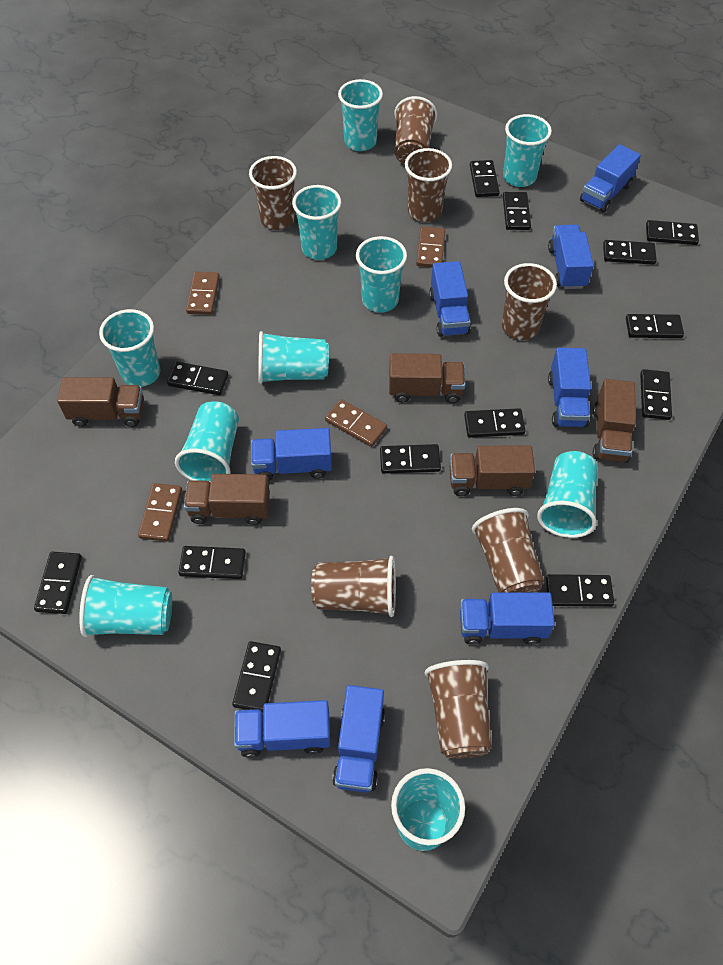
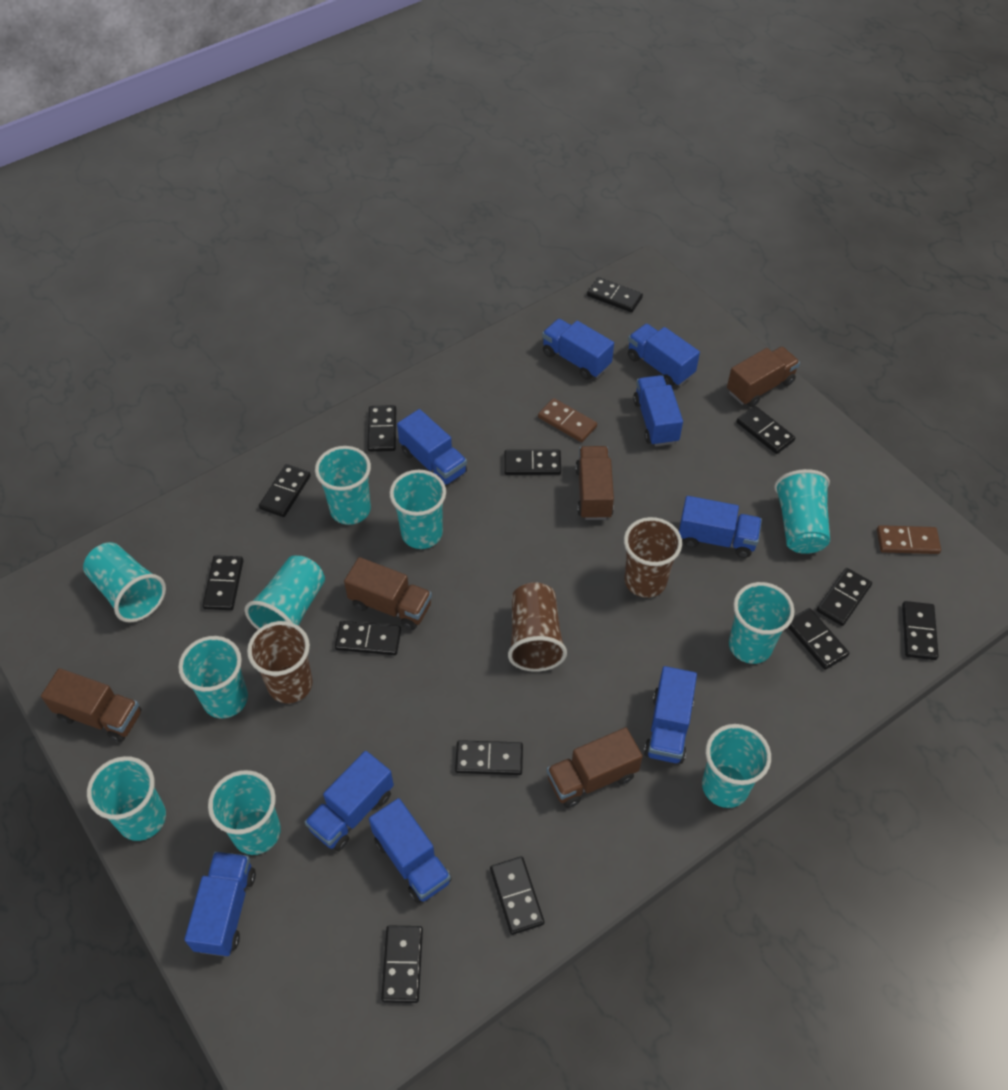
blue truck: [234,700,330,758] [251,428,332,481] [332,685,385,793] [429,261,471,337] [460,592,555,645] [548,224,594,289] [548,348,591,427] [580,144,641,212] = 8 -> [184,851,256,956] [305,751,394,851] [369,798,452,904] [397,409,467,485] [542,319,614,380] [628,324,700,386] [633,375,683,446] [644,666,697,764] [679,496,762,558] = 9
brown cup: [249,156,297,230] [311,556,396,617] [395,96,437,164] [405,148,452,222] [425,660,492,759] [472,508,544,593] [502,263,557,340] = 7 -> [247,621,313,703] [508,582,567,672] [624,517,682,598] = 3
brown domino: [138,483,182,542] [186,271,220,315] [325,399,387,447] [416,227,445,267] = 4 -> [538,398,597,442] [877,525,941,554] = 2

